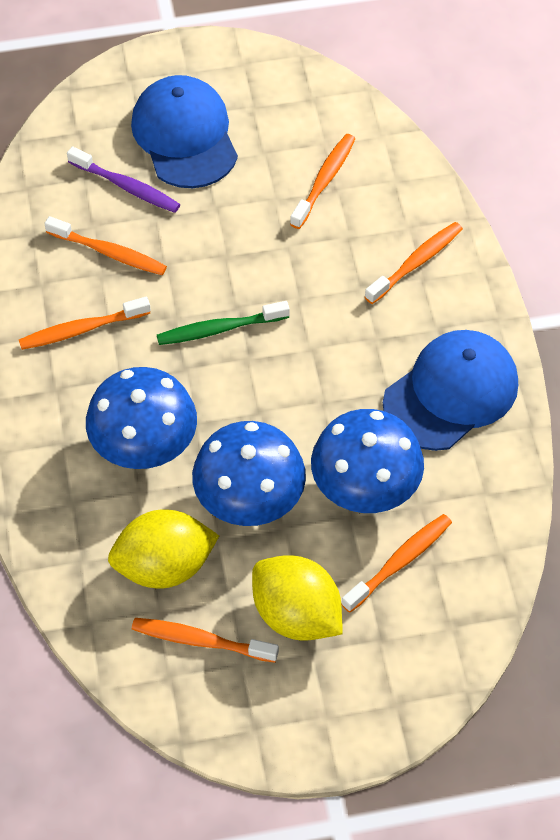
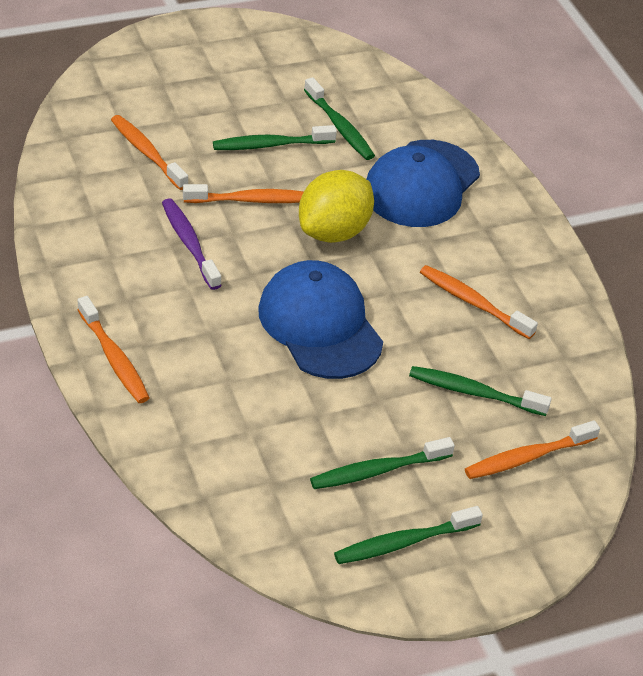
blue mushroom: [86,367,197,469] [192,421,306,526] [311,409,424,513] = 3 -> none = 0
green toothbrush: [157,301,290,345] = 1 -> [213,125,337,150] [304,77,375,160] [310,437,455,489] [334,506,483,564] [409,366,551,416] = 5
orange toothbrush: [19,297,151,350] [45,216,167,275] [132,618,279,663] [290,134,356,229] [341,514,452,613] [365,222,463,304] = 6 -> [77,296,149,403] [111,115,188,190] [183,184,304,203] [420,265,538,339] [465,420,600,479] = 5
yellow lemon: [108,509,219,588] [252,555,343,641] = 2 -> [299,170,374,243] = 1

